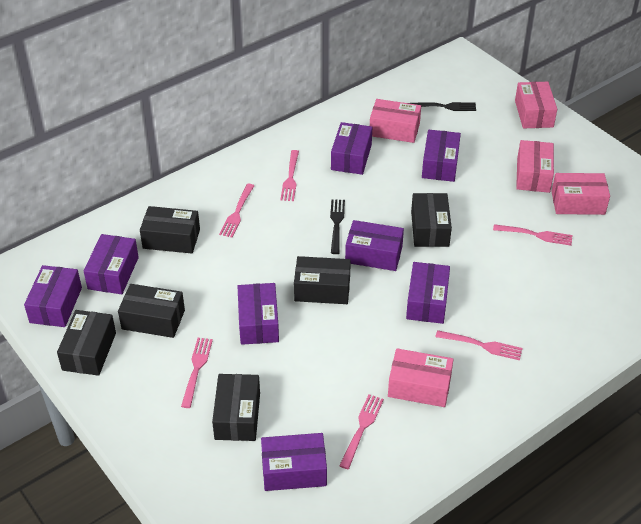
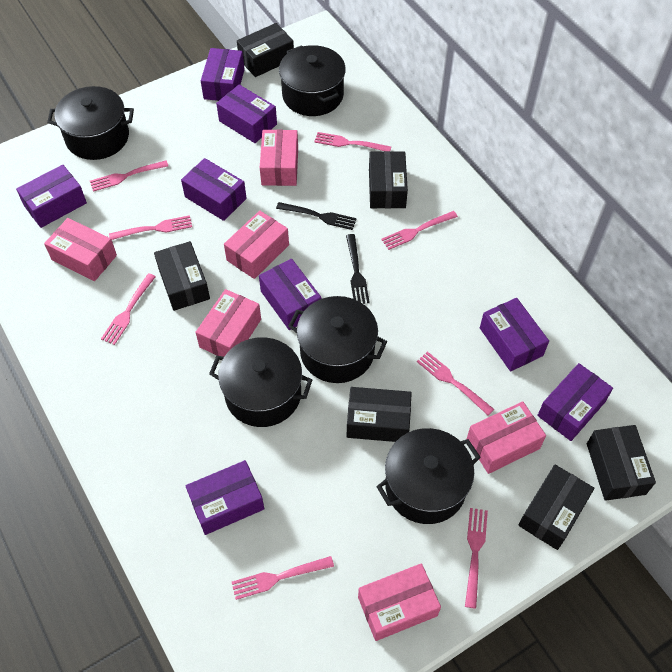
black pot: none = 0 -> [47,86,134,160] [209,337,312,427] [279,45,346,116] [288,296,387,383] [376,428,481,524] = 5
pink box: [370,99,421,143] [388,348,454,407] [515,82,557,128] [516,140,554,193] [551,173,610,215] = 5 -> [44,218,117,281] [196,289,261,356] [224,211,289,279] [260,130,298,186] [358,563,441,641] [467,401,546,474] = 6
pink fork: [181,338,213,408] [219,184,255,237] [280,150,299,201] [339,394,384,469] [435,330,523,360] [493,224,573,246] = 6 -> [90,161,168,192] [101,273,156,345] [109,215,192,240] [232,556,334,600] [314,132,391,151] [381,211,458,250] [417,351,494,416] [465,508,488,609] = 8

